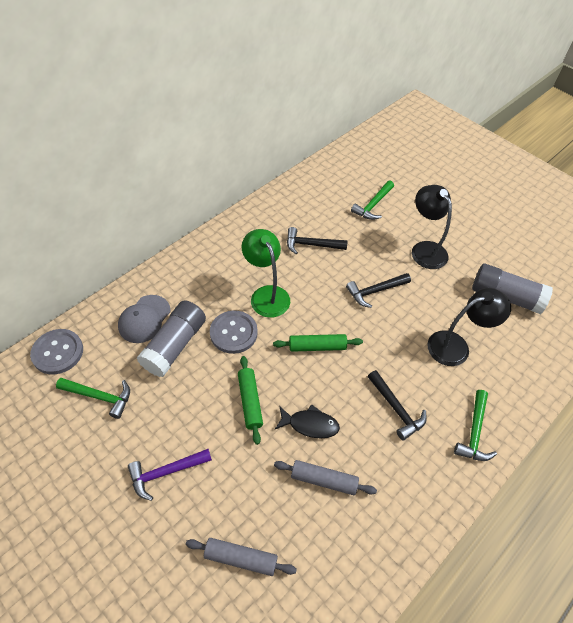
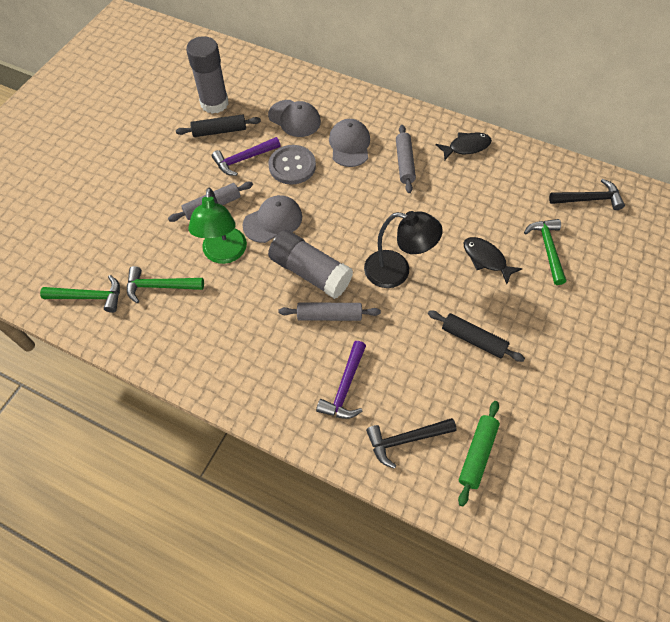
black fish: [275,404,340,439] = 1 -> [436,132,492,160] [464,237,522,284] = 2
black hammer: [287,227,348,254] [346,273,411,308] [368,370,427,440] = 3 -> [366,418,457,469] [549,179,625,210] = 2
black lamp: [412,185,452,269] [427,288,511,366] = 2 -> [364,211,443,288] = 1
black rolling pin: none = 0 -> [176,114,261,137] [428,310,525,362] = 2
green rolling pin: [238,356,263,445] [273,334,363,352] = 2 -> [458,401,500,507] = 1
grey button: [30,329,83,374] [210,310,258,354] = 2 -> [269,145,316,185] = 1
grey cap: [118,295,170,343] = 1 -> [243,195,302,243] [268,100,321,137] [329,119,370,167] = 3
grey rolling pin: [186,538,297,576] [274,460,377,495] = 2 -> [168,182,253,222] [278,302,381,321] [396,125,416,193] = 3
purple hammer: [128,449,212,501] = 1 -> [212,137,281,176] [316,341,366,419] = 2

